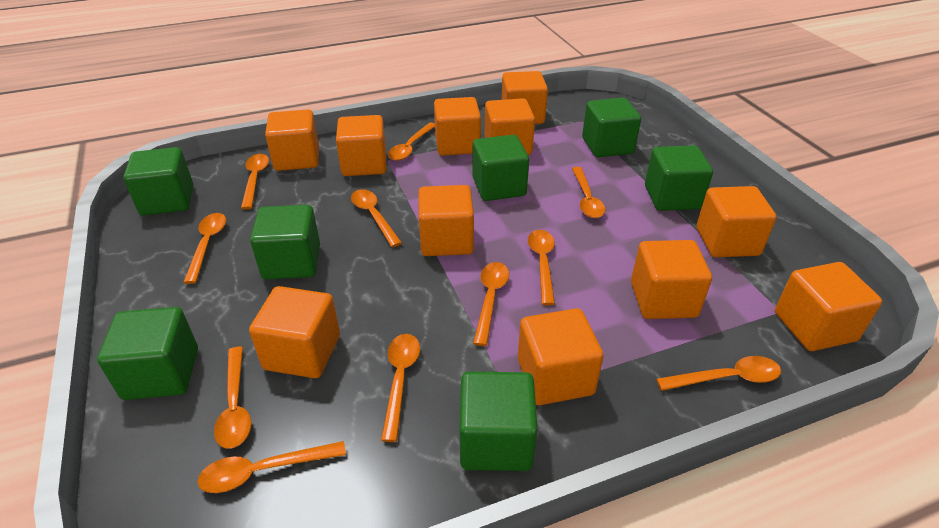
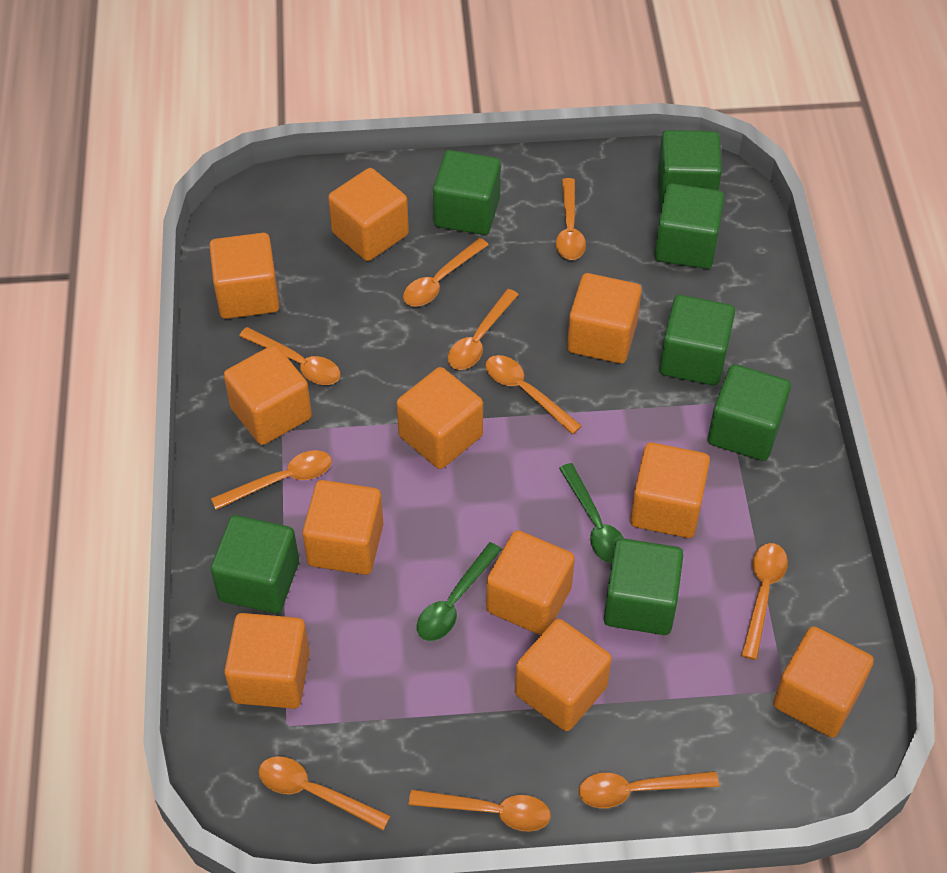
green spoon: none = 0 -> [417,542,502,641] [559,463,624,563] = 2
orange spoon: [183,213,226,284] [197,441,346,493] [214,347,251,449] [241,154,269,209] [351,189,402,247] [381,334,420,442] [388,123,435,161] [473,262,509,346] [528,230,555,305] [572,167,606,218] [656,356,781,391] = 11 -> [211,450,332,510] [239,327,340,385] [259,756,391,830] [403,238,489,307] [408,789,551,831] [448,289,519,370] [485,355,582,435] [556,178,586,260] [579,771,719,808] [741,543,788,660] = 10

